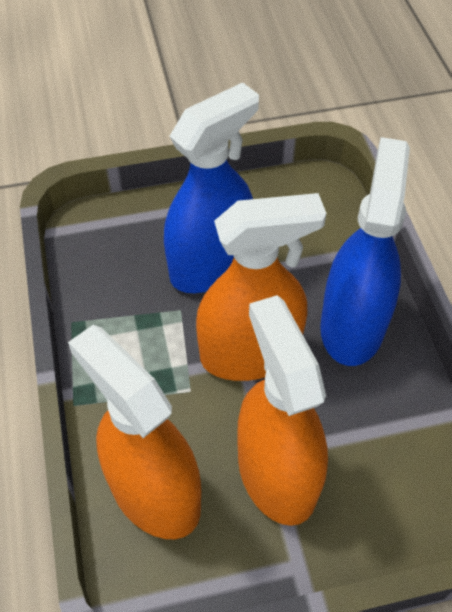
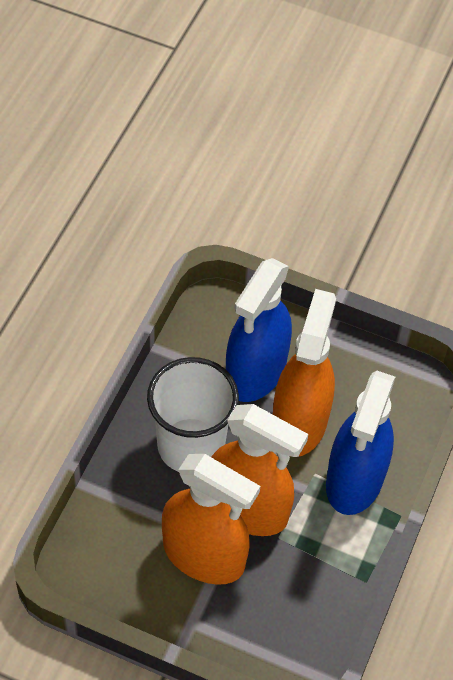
white cup: none = 0 -> [147,357,239,472] = 1

